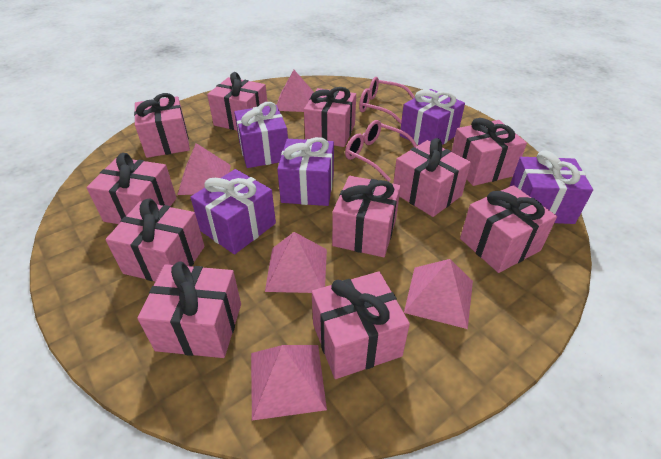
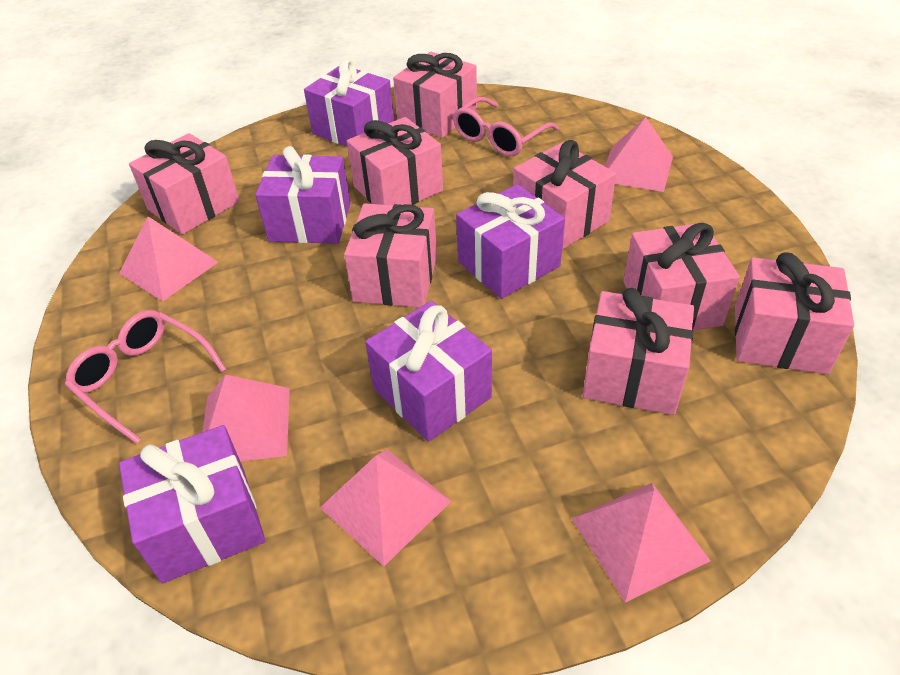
pink gift: [86,153,177,224] [105,199,205,282] [134,93,190,158] [137,262,241,358] [207,72,267,130] [304,87,356,147] [312,272,410,379] [332,176,401,257] [393,138,471,217] [452,118,527,186] [460,185,557,273] = 11 -> [129,133,240,235] [344,203,437,307] [347,117,443,205] [393,52,477,138] [513,140,616,249] [583,288,694,415] [623,223,740,331] [735,252,854,374] = 8

